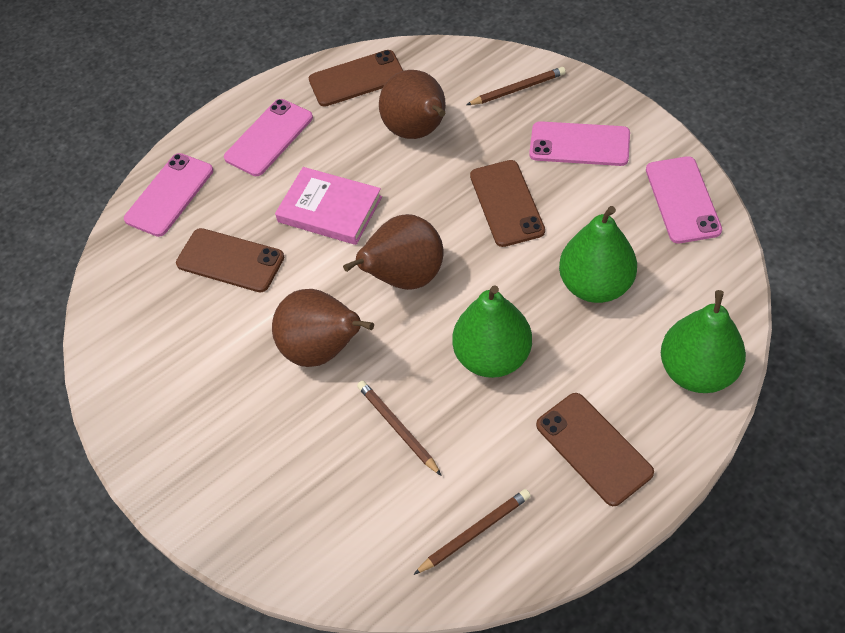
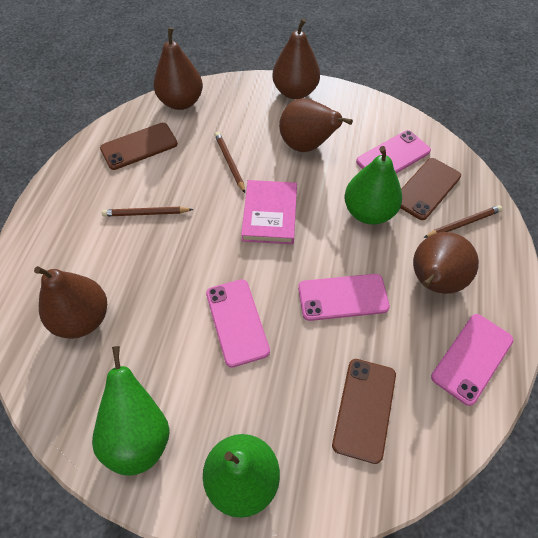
brown pear: [272,289,374,367] [343,214,444,290] [379,70,446,139] = 3 -> [34,266,107,339] [154,27,203,110] [272,18,320,99] [279,98,353,152] [413,232,479,294] = 5
brown phone: [176,228,284,292] [309,50,403,107] [470,160,545,247] [536,393,654,506] = 4 -> [100,123,178,170] [332,359,396,464] [400,158,461,220] = 3

